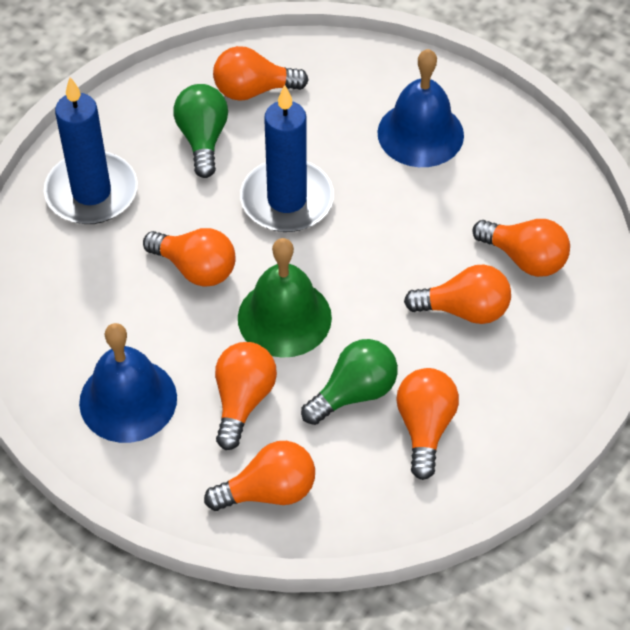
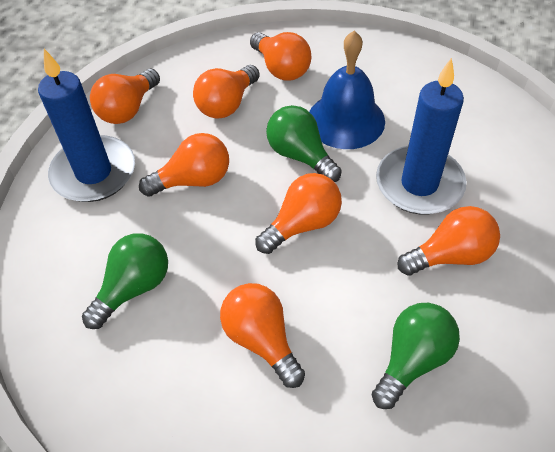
blue bell: [79,323,177,443] [377,49,464,167] = 2 -> [309,31,385,149] = 1
green bell: [238,238,332,358] = 1 -> none = 0
green light bulb: [173,84,228,178] [301,339,398,425] = 2 -> [82,233,168,329] [266,105,342,182] [372,303,460,409] = 3

